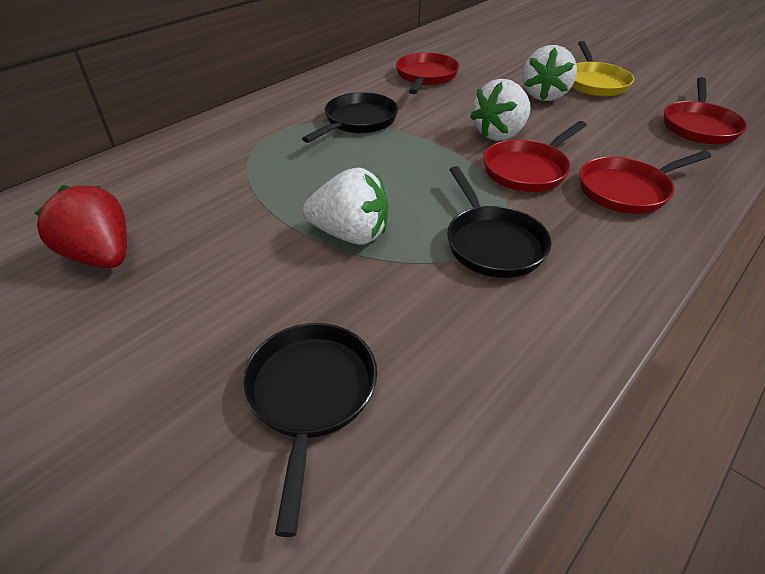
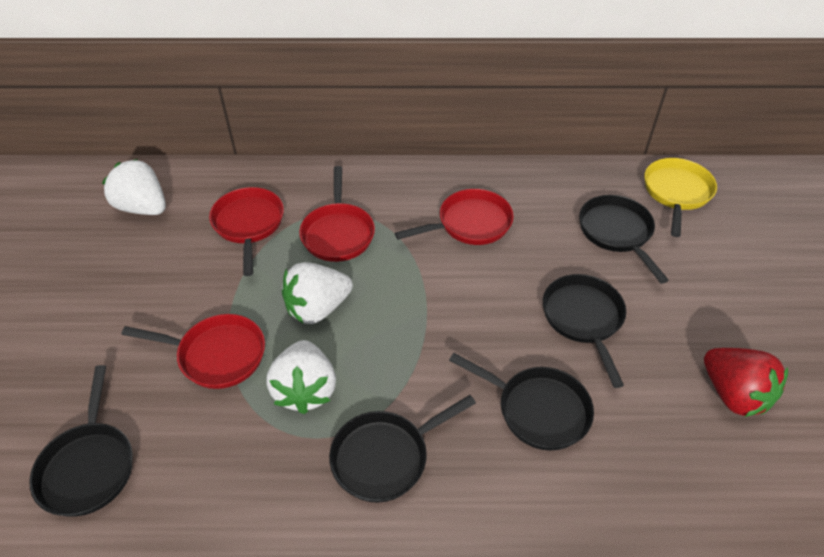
black pan: [242,323,377,537] [302,92,398,143] [447,166,551,278] = 3 -> [29,365,133,517] [329,395,476,503] [449,353,594,451] [543,274,626,388] [579,195,669,284] = 5

